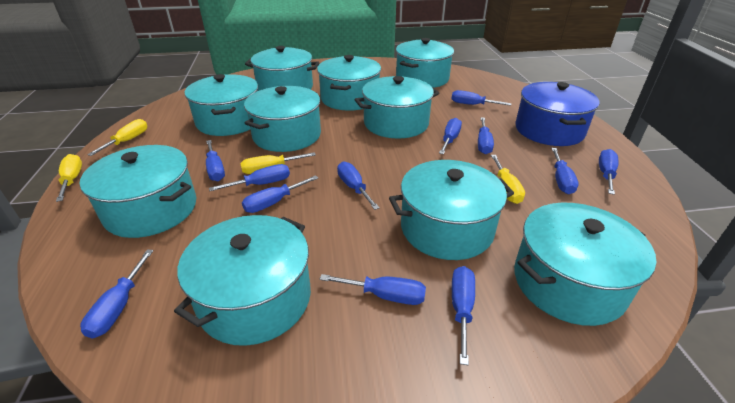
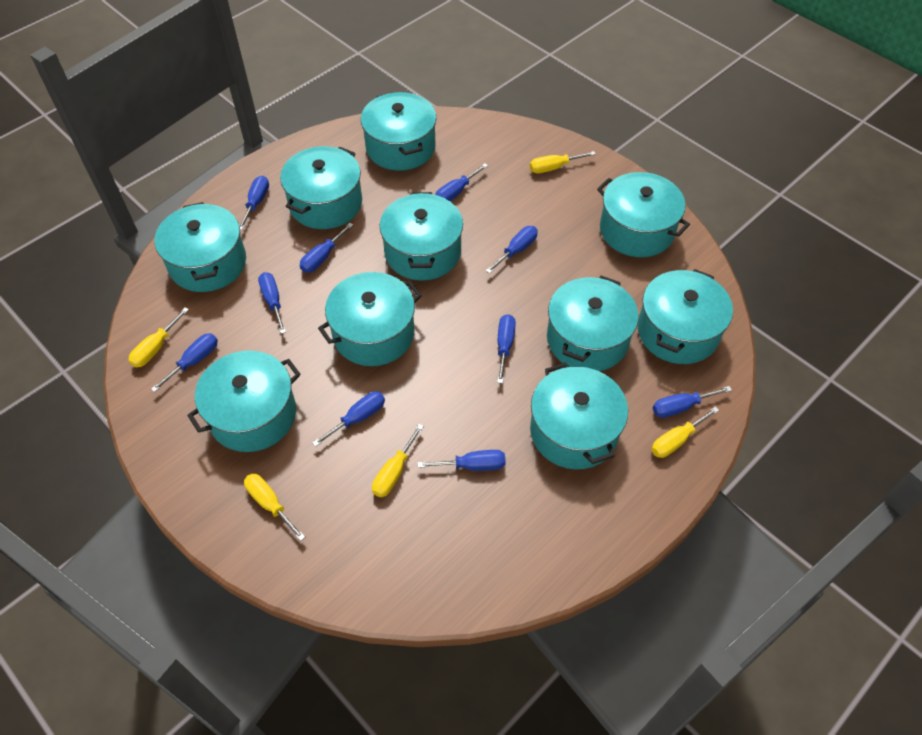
blue pot: [516,82,600,146] = 1 -> none = 0
blue screwdriver: [80,249,154,339] [206,140,225,181] [209,164,290,191] [242,175,318,213] [320,274,426,305] [337,161,380,210] [439,118,462,154] [451,90,512,106] [452,266,475,365] [478,117,494,154] [551,148,579,194] [599,149,618,195] = 12 -> [151,333,218,392] [239,176,269,230] [258,272,286,334] [300,223,353,273] [312,391,385,447] [417,450,506,471] [435,164,488,201] [486,226,538,274] [497,314,516,384] [653,386,732,418] = 10
yellow screwdriver: [56,154,82,202] [87,119,147,156] [240,152,316,174] [491,155,525,204] = 4 -> [128,307,189,367] [244,474,305,541] [372,424,424,497] [530,151,596,173] [651,406,719,458] = 5

